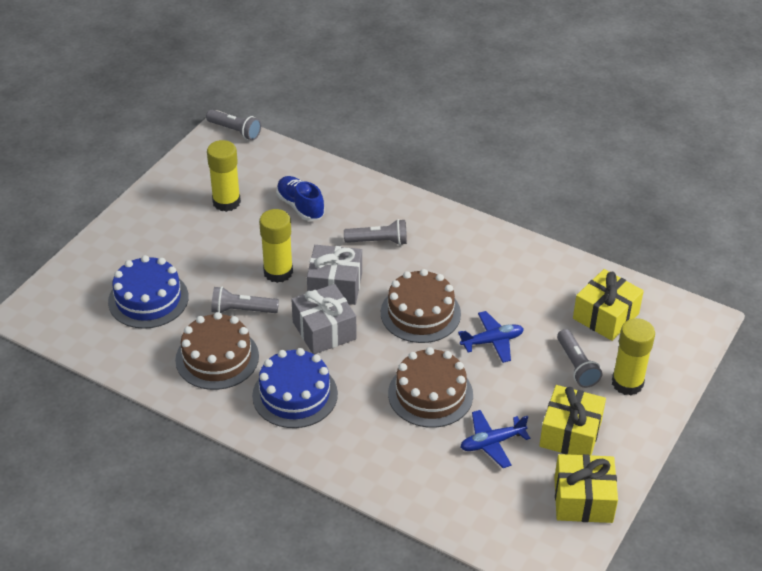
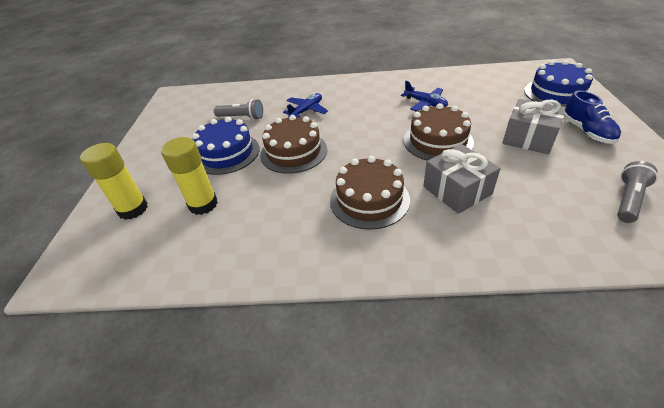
grey flashlight: [206,110,261,140] [211,286,279,313] [344,219,407,245] [557,329,603,388] = 4 -> [214,99,263,120] [617,161,658,223] = 2
yellow gift: [539,385,606,455] [554,454,618,523] [573,269,644,341] = 3 -> none = 0
yellow glue stick: [207,140,241,212] [259,209,293,283] [612,318,655,395] = 3 -> [80,143,148,220] [161,137,218,215] = 2

